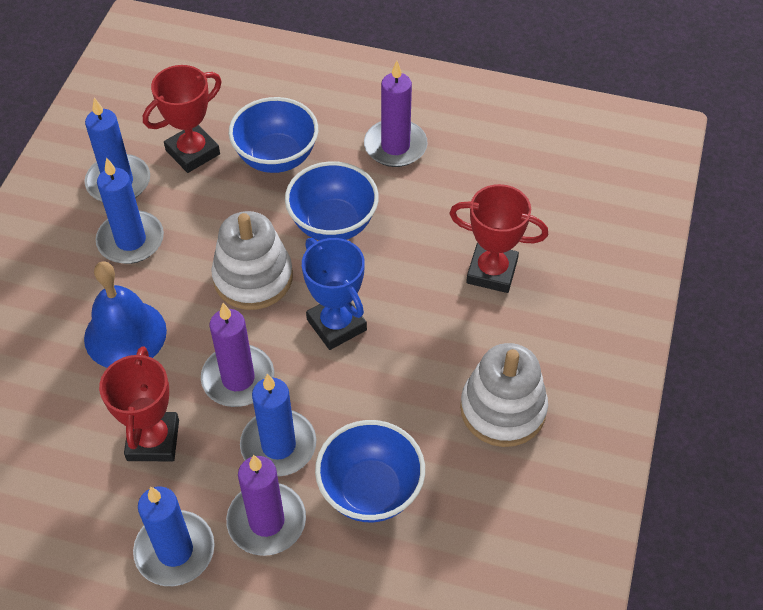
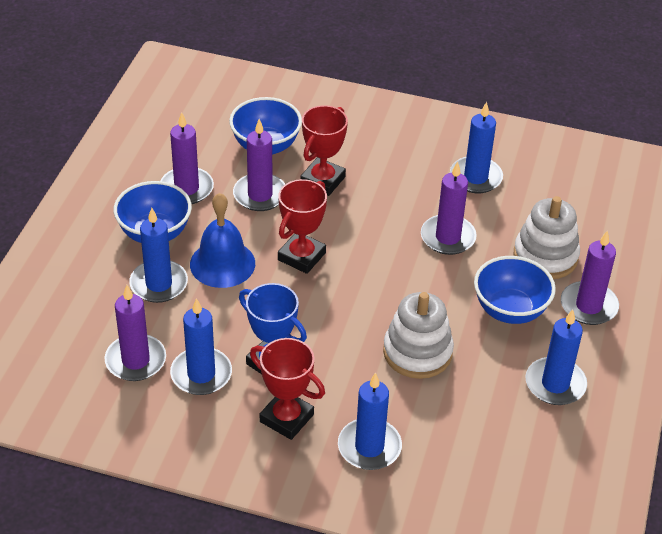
blue candle: [84,98,150,201] [95,157,164,264] [133,487,215,586] [240,374,316,477] = 4 -> [129,208,188,303] [170,298,232,395] [338,372,402,470] [450,102,503,193] [525,309,587,405] = 5
purple candle: [201,303,274,407] [226,455,306,556] [364,61,428,167] = 3 -> [105,285,166,381] [161,112,214,204] [233,119,285,211] [421,161,477,255] [561,231,619,325] = 5

